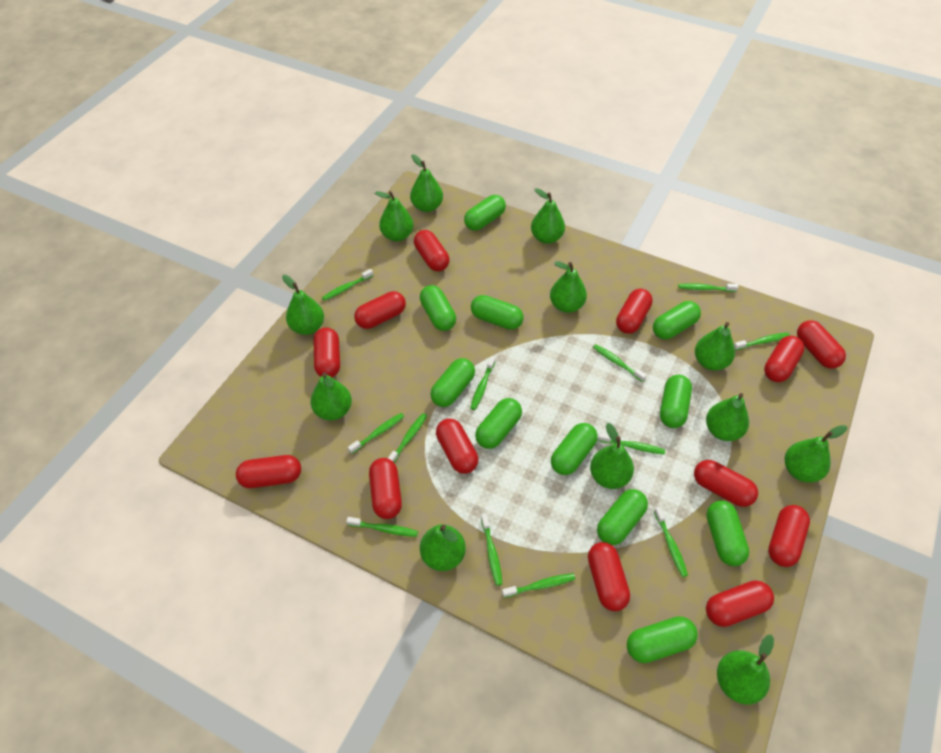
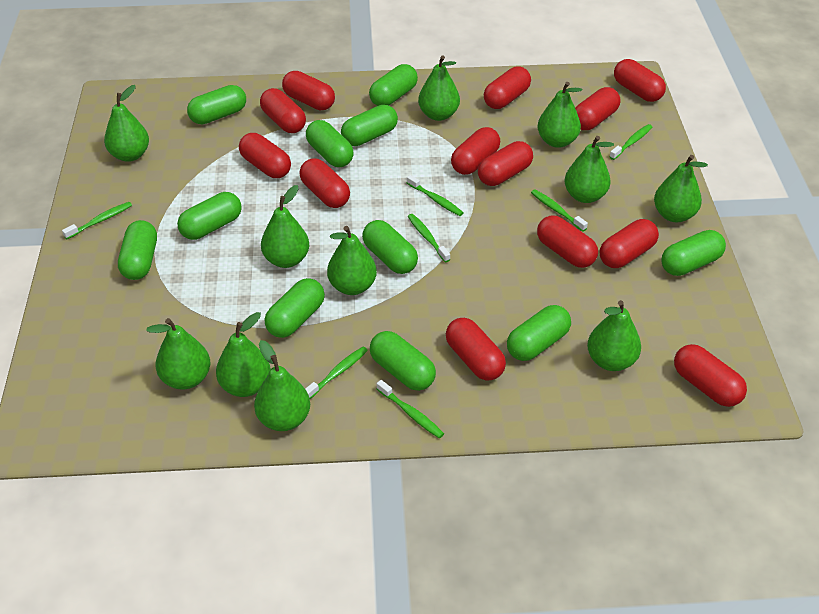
green pear: [282,275,324,335] [310,372,352,420] [375,191,413,241] [410,155,443,212] [420,524,466,571] [531,188,565,244] [550,261,587,313] [590,423,634,489] [695,322,735,371] [706,393,749,441] [717,634,774,705] [785,425,847,483] = 12 -> [104,85,149,162] [146,318,210,389] [216,312,271,397] [254,340,310,431] [261,185,309,268] [327,226,377,295] [418,55,460,121] [538,82,582,148] [565,136,614,203] [587,300,641,371] [654,155,708,222] = 11
green toothbrush: [322,269,374,301] [346,517,418,537] [348,413,404,454] [388,413,427,462] [470,356,495,410] [481,514,502,586] [502,573,575,598] [593,344,647,382] [598,433,665,455] [654,507,688,577] [678,283,738,292] [734,332,790,350] = 12 -> [62,202,132,239] [305,347,368,399] [377,380,444,438] [407,175,464,216] [408,214,450,262] [531,190,588,231] [610,124,652,160] = 7

